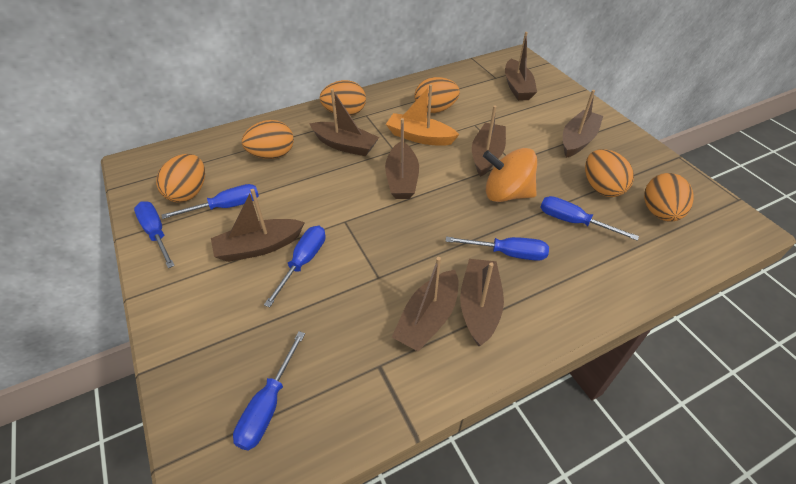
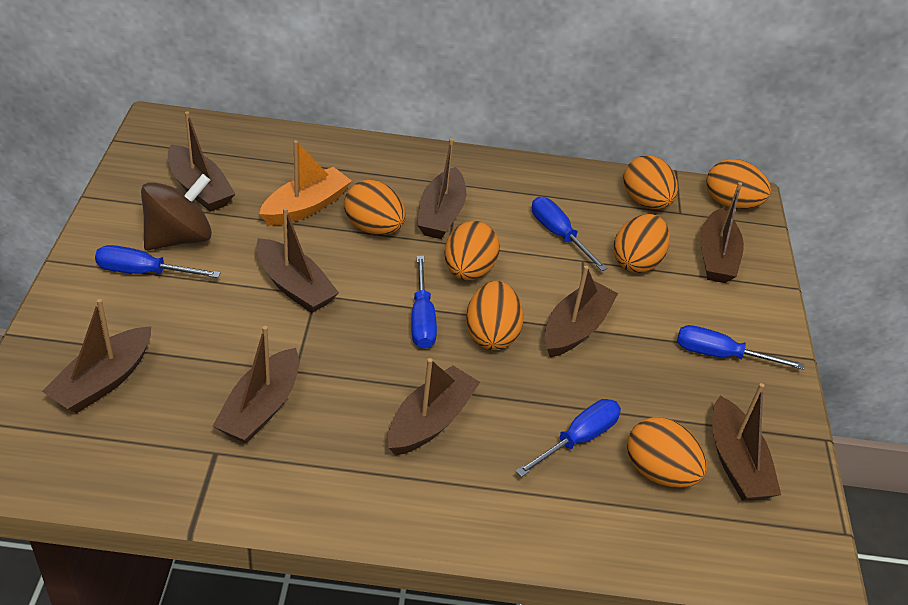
blue screwdriver: [134,201,175,268] [162,184,259,219] [233,331,305,451] [264,226,325,307] [445,237,549,261] [540,196,639,241] = 6 -> [95,245,221,278] [411,256,437,349] [516,399,621,477] [532,197,608,271] [677,325,804,370] = 5
brown boat: [211,189,305,262] [309,89,379,156] [385,118,419,199] [392,257,459,351] [460,259,504,346] [472,105,506,177] [505,32,537,101] [563,90,603,158] = 8 -> [42,299,151,413] [168,111,235,212] [213,326,299,443] [256,208,339,313] [388,358,480,455] [417,138,466,239] [545,266,618,357] [700,182,744,283] [712,383,781,501] = 9
brown spinning top: none = 0 -> [141,174,212,250] = 1
orange egg: [156,154,205,202] [242,120,294,159] [320,80,366,116] [414,77,460,113] [585,149,634,197] [644,173,694,222] = 6 -> [344,180,406,235] [444,221,500,280] [466,281,523,350] [614,214,670,273] [623,155,678,209] [627,417,707,488] [706,159,771,209] = 7
orange spinning top: [483,148,537,202] = 1 -> none = 0

